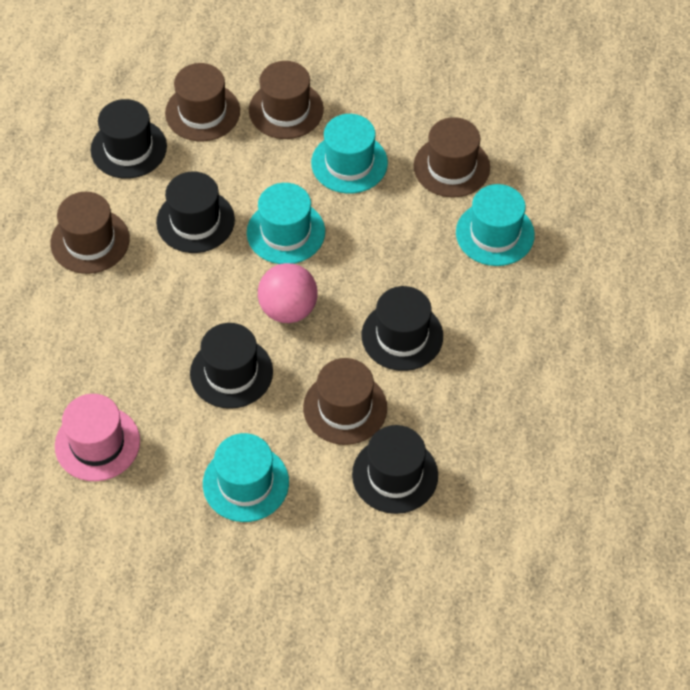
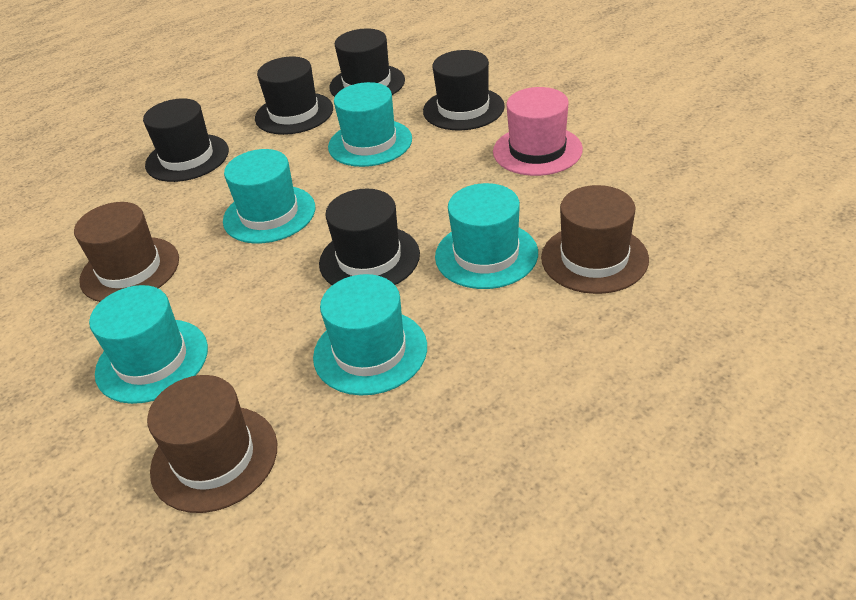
brown hat: [50,192,130,274] [165,63,240,141] [249,61,324,139] [303,358,387,445] [413,117,490,197] = 5 -> [74,202,179,302] [147,375,277,513] [541,185,649,294] = 3
pink ball: [258,263,318,323] = 1 -> none = 0
turquoise hat: [203,433,289,522] [247,183,325,264] [311,114,388,194] [456,184,535,266] = 4 -> [89,285,208,404] [223,149,315,244] [313,274,427,395] [328,82,412,167] [435,183,538,289] = 5

